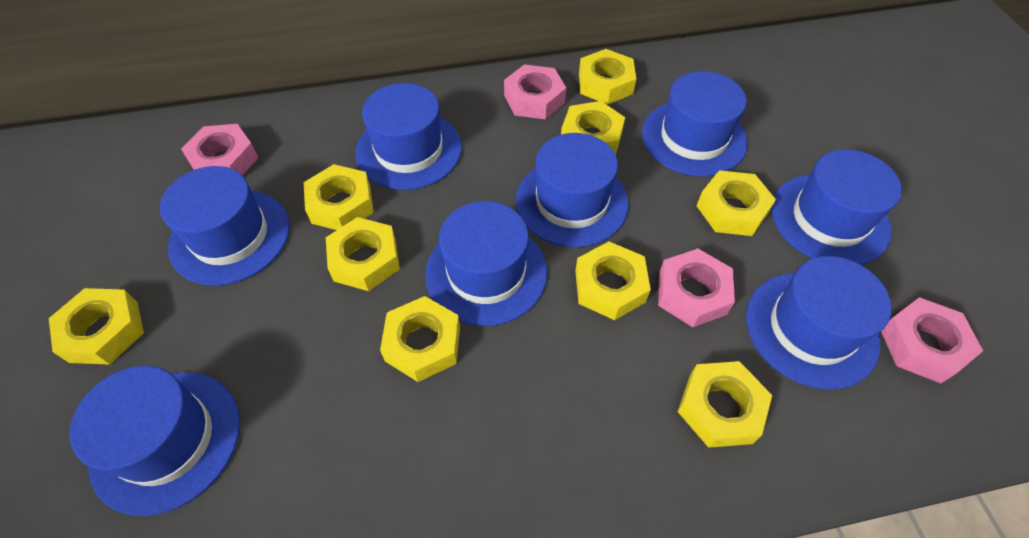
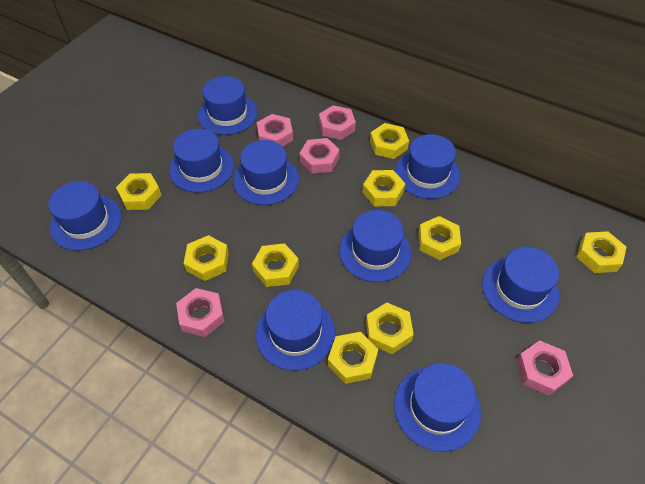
blue hat: [70,366,240,516] [160,166,289,286] [355,83,462,190] [425,201,547,326] [516,133,629,247] [642,71,748,177] [746,256,892,389] [772,149,902,265] = 8 -> [48,181,122,251] [169,129,234,193] [198,76,258,135] [233,140,299,205] [256,290,335,371] [339,210,411,282] [394,363,481,452] [395,134,461,199] [482,247,559,323] = 9
pink nut: [181,124,258,176] [504,64,566,120] [658,248,735,327] [881,297,983,383] = 4 -> [176,288,225,337] [257,114,293,147] [299,138,340,174] [319,105,356,140] [517,340,573,396] = 5

